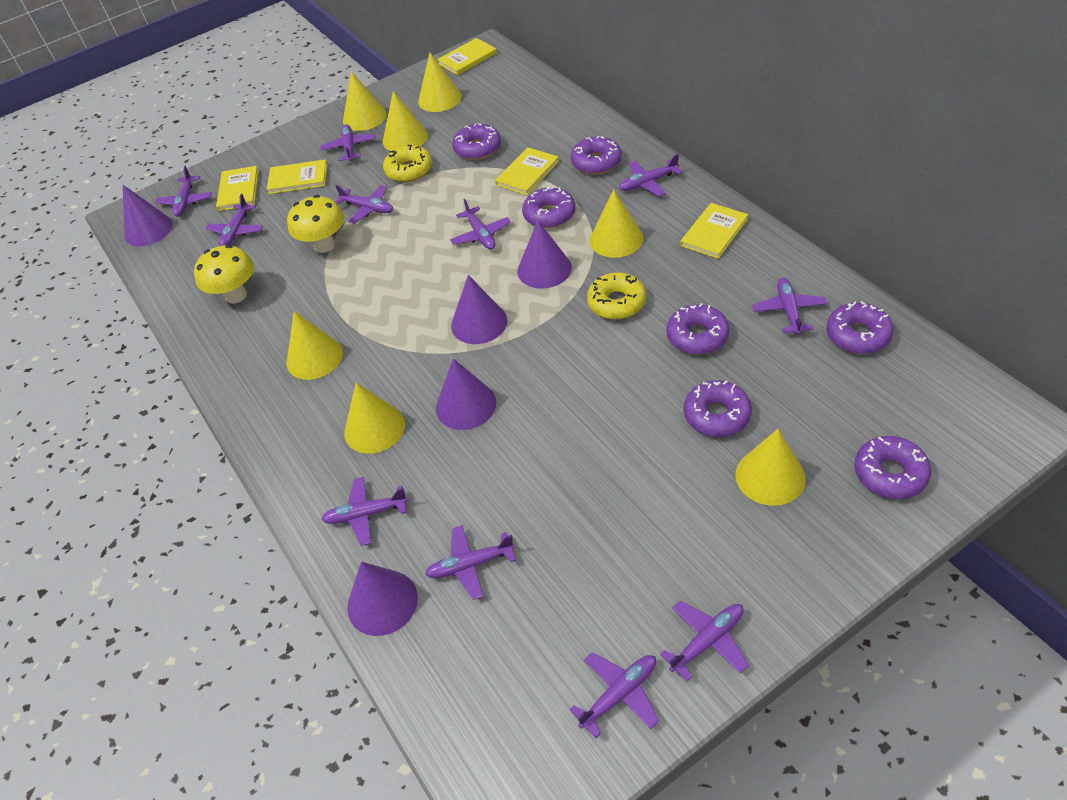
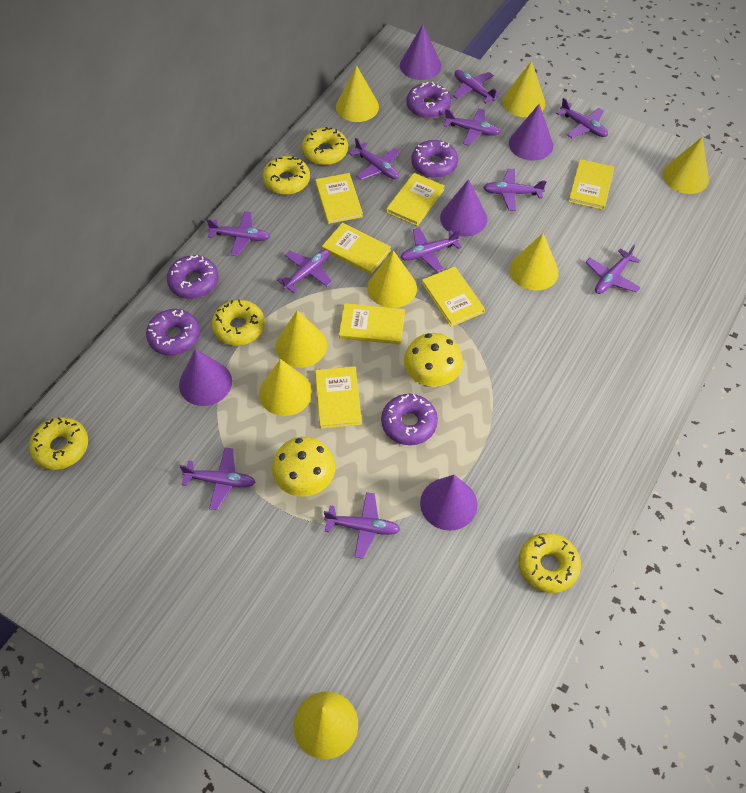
purple donut: [452,123,501,160] [522,187,576,228] [571,136,622,174] [666,303,730,355] [684,380,752,437] [827,301,894,354] [854,436,931,499] = 7 -> [146,309,200,355] [167,255,219,299] [381,394,438,445] [406,82,451,119] [411,140,458,178] = 5
yellow book: [216,166,259,211] [267,159,327,194] [437,38,497,75] [495,147,559,195] [680,203,748,259] = 5 -> [315,173,363,224] [315,366,362,429] [322,223,391,275] [339,303,405,345] [386,173,445,226] [422,266,485,327] [568,159,614,210] = 7
yellow cone: [287,311,343,380] [343,71,387,131] [344,382,405,454] [383,91,428,151] [418,53,462,112] [590,189,643,258] [735,429,806,506] = 7 -> [259,359,312,416] [276,310,327,368] [293,692,358,759] [336,66,379,122] [367,250,417,308] [503,61,546,117] [509,233,559,291] [663,137,709,194] = 8
yellow donut: [383,145,432,182] [587,272,646,320] = 2 -> [29,417,88,470] [212,299,265,346] [263,156,310,195] [302,127,348,165] [519,533,581,593] = 5

